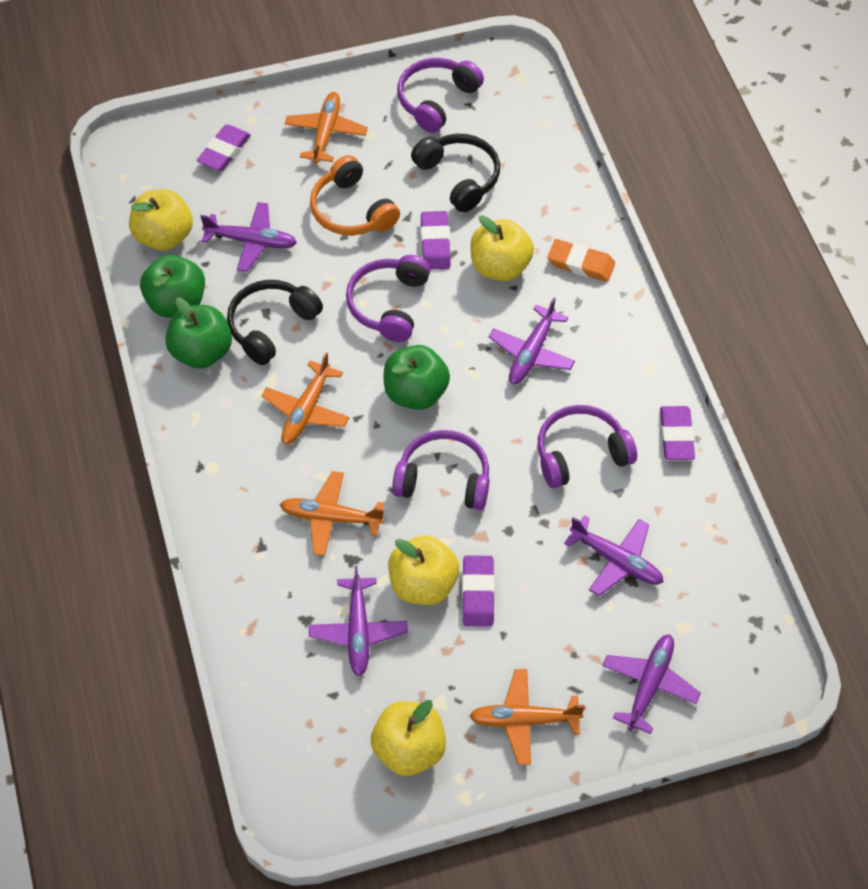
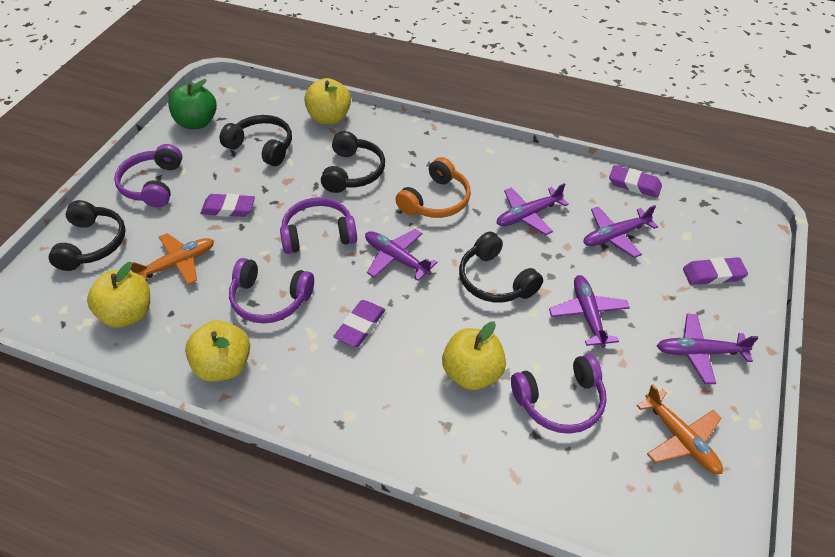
black headphones: [227,280,323,365] [411,134,500,212] = 2 -> [49,200,126,271] [219,115,292,166] [321,131,385,193] [459,232,543,303] = 4
green apple: [140,255,205,318] [165,298,232,369] [384,345,450,410] = 3 -> [168,79,217,129] = 1
orange eraser: [547,239,615,282] = 1 -> none = 0
orange plane: [262,353,350,445] [280,471,385,556] [285,92,368,164] [469,669,585,765] = 4 -> [131,233,214,285] [636,384,723,474] = 2

